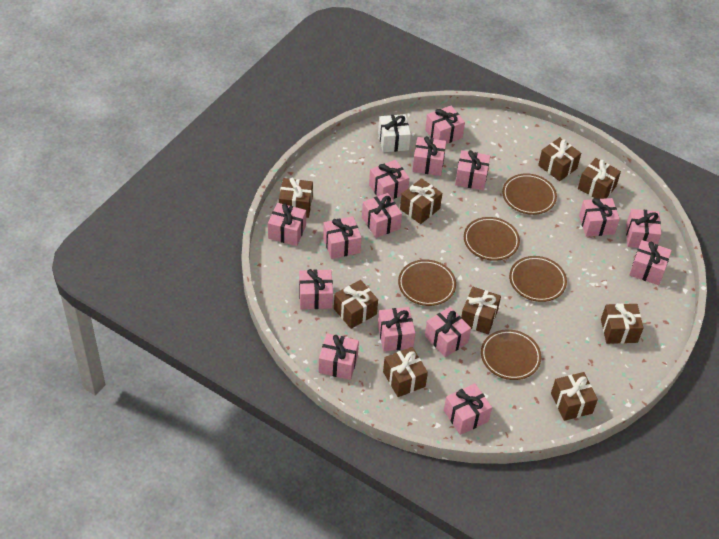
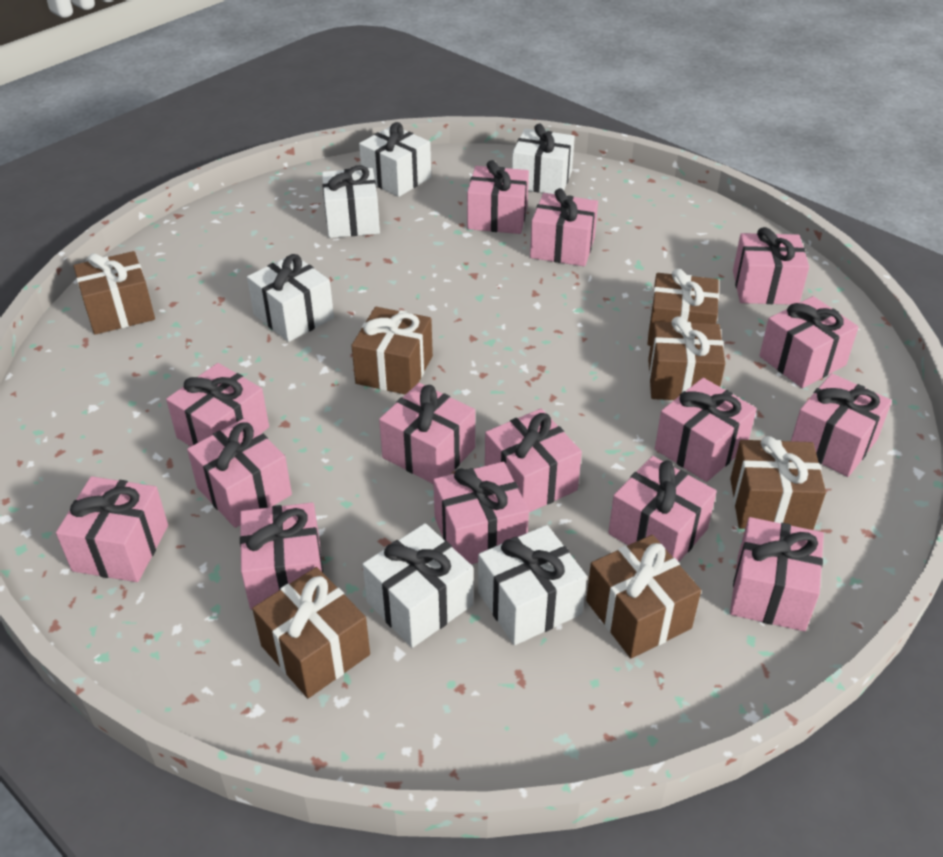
brown gift: [279,178,313,218] [334,280,378,329] [383,347,428,397] [400,178,442,224] [461,287,501,334] [538,137,581,181] [551,372,598,421] [578,158,621,199] [601,303,644,344] = 9 -> [73,251,155,335] [252,567,370,698] [351,307,433,395] [586,535,701,658] [648,269,719,346] [648,317,725,400] [730,436,826,530] = 7
brown plate: [398,259,456,306] [464,217,520,261] [481,329,541,380] [502,173,557,215] [509,256,567,302] = 5 -> none = 0
white gift: [378,114,411,152] = 1 -> [247,254,334,342] [322,165,380,238] [359,122,431,197] [363,523,473,648] [478,525,587,645] [512,123,575,194] = 6

